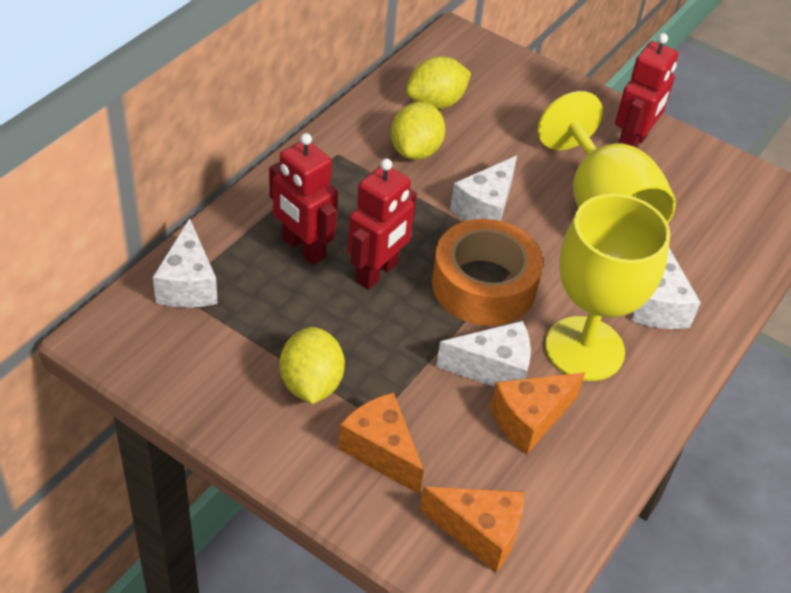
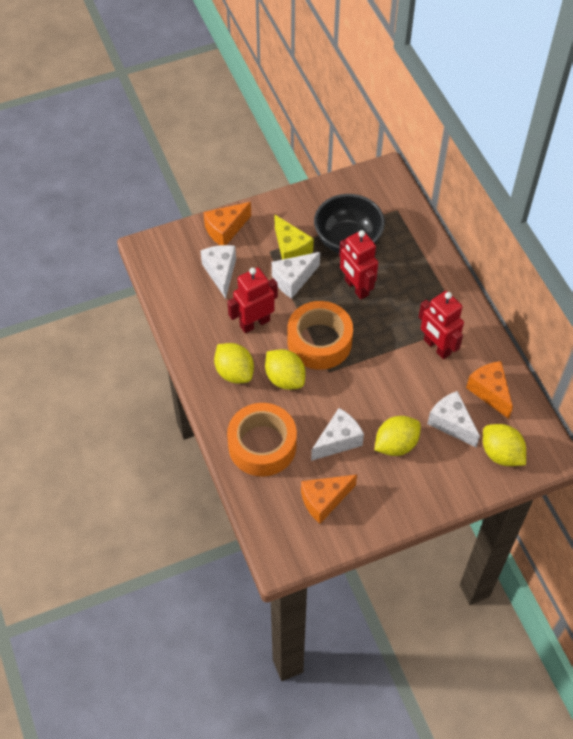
black bowl: none = 0 -> [314,194,385,253] = 1
orange tape: [432,219,543,326] = 1 -> [227,403,297,477] [287,301,353,370] = 2
yellow cheese: none = 0 -> [275,215,314,260] = 1
yellow goblet: [537,91,676,223] [545,194,670,381] = 2 -> none = 0
yellow lemon: [280,327,345,404] [391,102,445,160] [406,56,471,109] = 3 -> [214,343,254,383] [265,349,305,390] [375,416,421,456] [483,424,526,466] = 4

